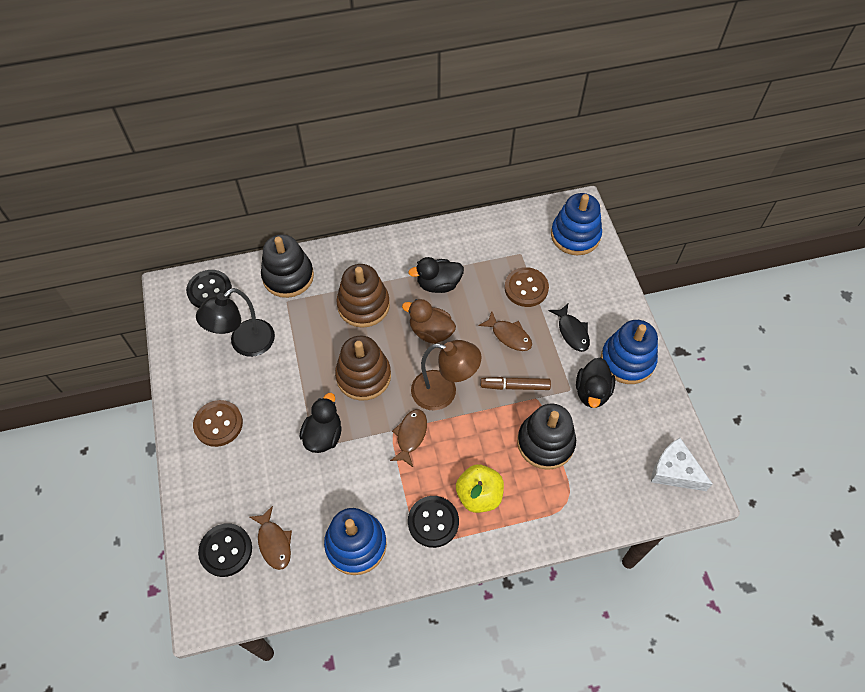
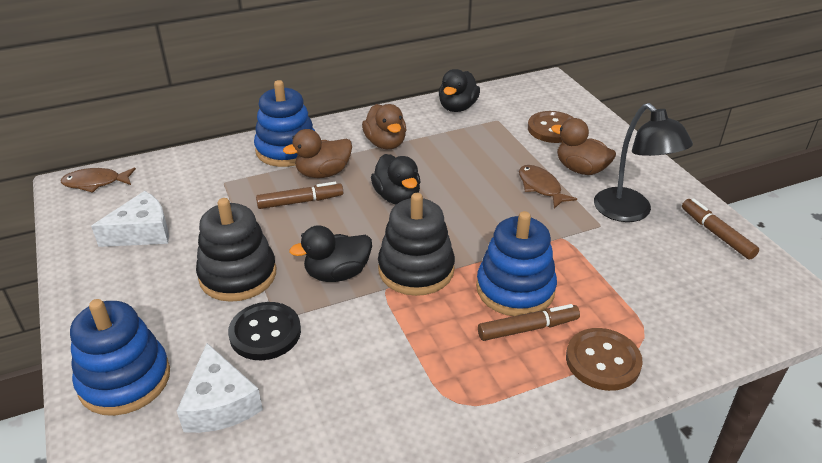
black button: [186,270,232,308] [198,523,252,577] [408,496,459,548] = 3 -> [228,302,301,360] = 1
black fish: [549,304,590,352] = 1 -> none = 0
brown duck: [402,299,456,344] = 1 -> [283,129,352,178] [362,104,407,149] [551,118,616,175] = 3
brown fish: [250,506,292,570] [390,409,427,467] [478,311,532,351] = 3 -> [61,168,136,193] [519,165,577,208] = 2
brown lamp: [411,340,482,410] = 1 -> none = 0
brown marker: [480,377,551,390] = 1 -> [256,182,343,209] [478,304,580,341] [682,198,759,260] = 3
brown stacking toy: [335,335,391,401] [336,264,390,328] = 2 -> none = 0
white cheese: [651,438,713,491] = 1 -> [91,191,169,247] [177,343,263,433] = 2
yellow apple: [456,464,504,513] = 1 -> none = 0

